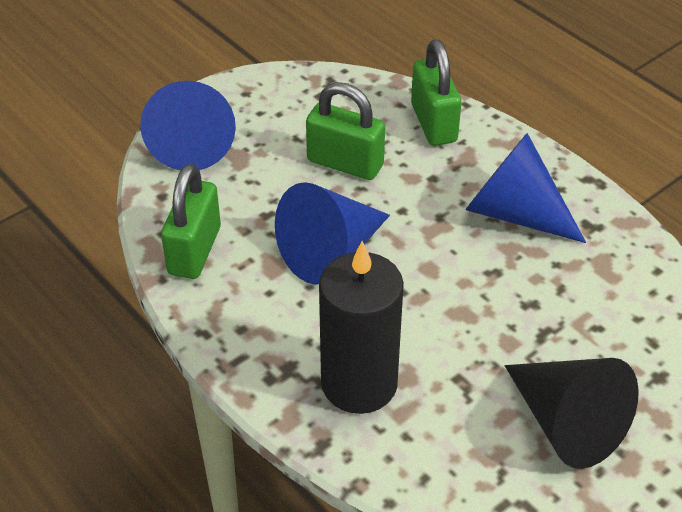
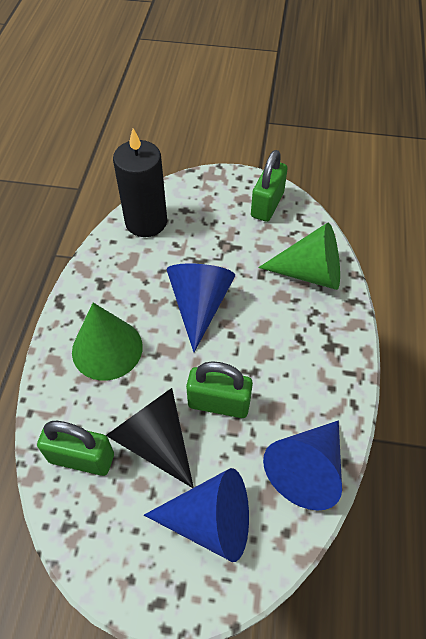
green cone: none = 0 -> [72,303,143,381] [258,222,340,290] = 2

